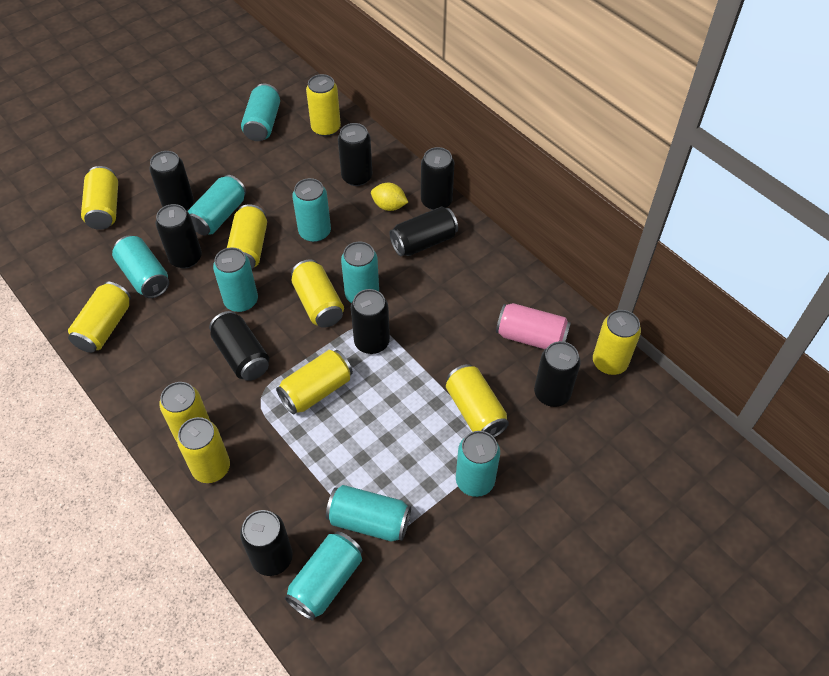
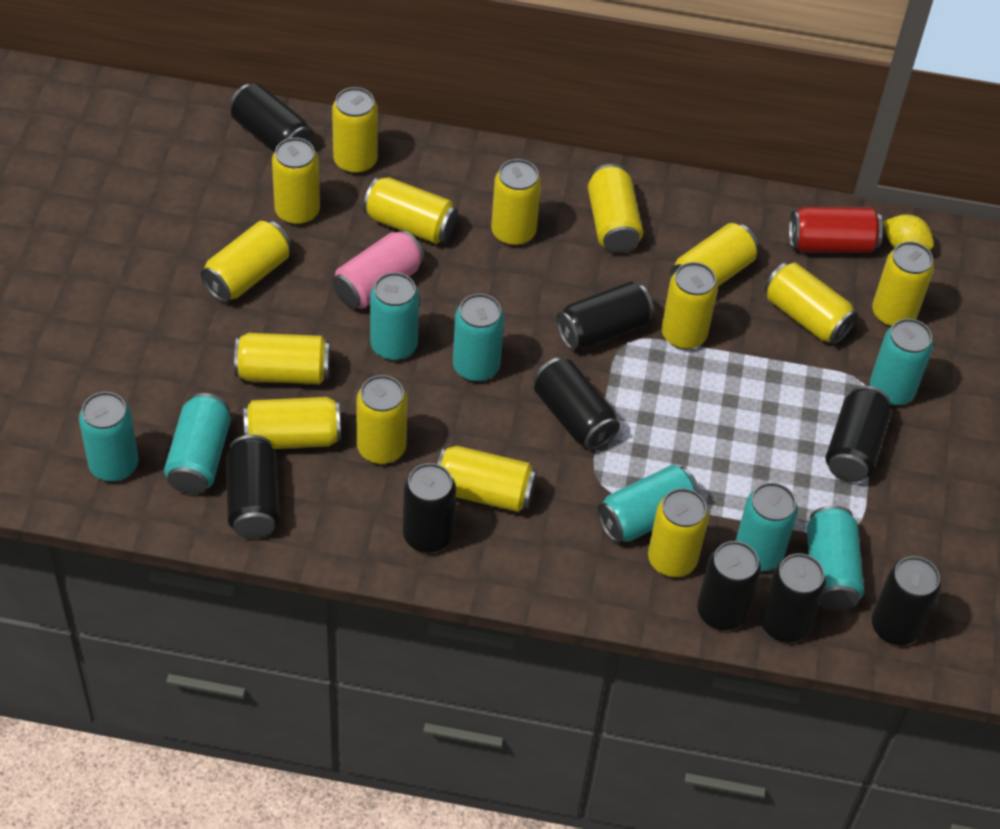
red can: none = 0 -> [789,207,883,253] = 1
turquoise can: [112,235,169,298] [188,175,246,235] [213,247,258,312] [241,84,280,141] [284,531,363,621] [292,178,331,242] [326,485,411,542] [341,242,379,303] [456,431,500,497] = 9 -> [79,392,139,481] [164,393,231,494] [370,272,419,361] [453,294,504,382] [597,465,700,543] [735,482,798,571] [807,505,864,611] [870,319,933,406] = 8
yellow can: [68,282,131,353] [81,166,118,230] [159,382,210,442] [177,417,230,483] [227,204,267,269] [276,350,353,414] [291,259,344,328] [306,74,341,137] [446,364,509,438] [593,310,641,375] = 10 -> [200,221,291,302] [234,333,330,384] [243,397,341,449] [272,138,320,225] [332,87,378,174] [356,375,408,464] [363,177,458,244] [437,446,537,512] [491,159,541,246] [588,164,643,253] [648,488,709,577] [661,262,718,349] [670,223,758,286] [765,262,858,344] [872,241,934,327] = 15

